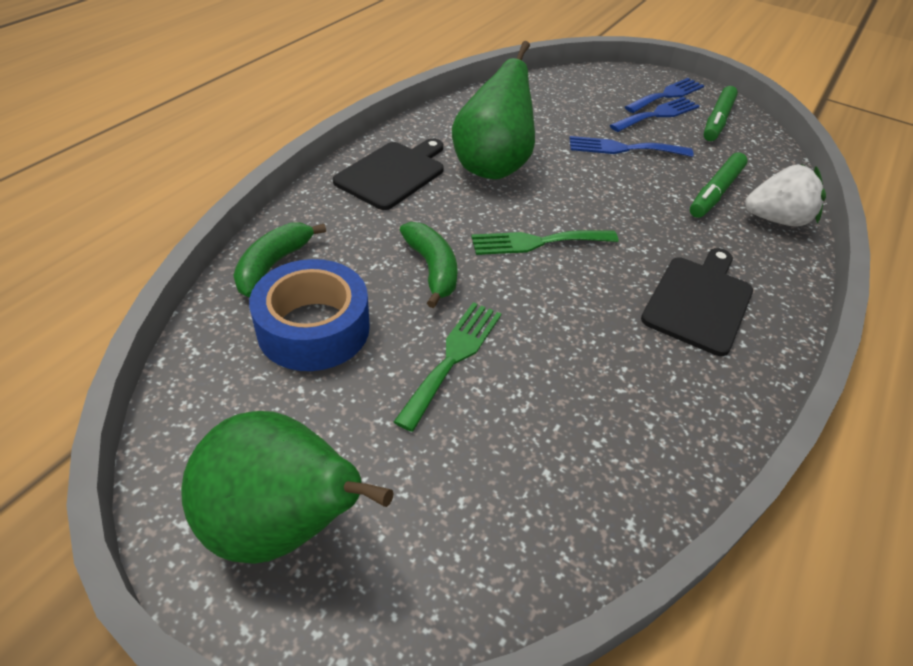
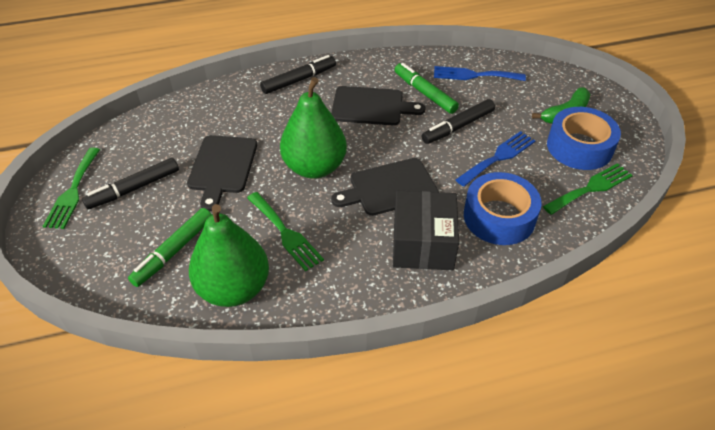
black box: none = 0 -> [393,191,459,270] = 1
black cutting board: [333,138,444,210] [641,248,753,356] = 2 -> [187,135,257,211] [331,86,426,125] [331,158,439,216] = 3
black marker: none = 0 -> [82,158,179,210] [260,55,336,94] [422,99,495,144] = 3
blue fork: [569,136,693,157] [610,97,699,132] [625,78,704,113] = 3 -> [434,66,526,81] [455,131,535,187] = 2
blue tape: [249,259,370,371] = 1 -> [464,172,541,245] [547,107,621,170] = 2
green banana: [233,223,326,297] [400,222,458,308] = 2 -> [532,87,590,124] = 1
green fork: [394,302,502,432] [471,230,619,255] = 2 -> [43,148,100,229] [247,192,324,271] [543,163,633,215] = 3
white strawberry: [745,164,826,227] = 1 -> none = 0

